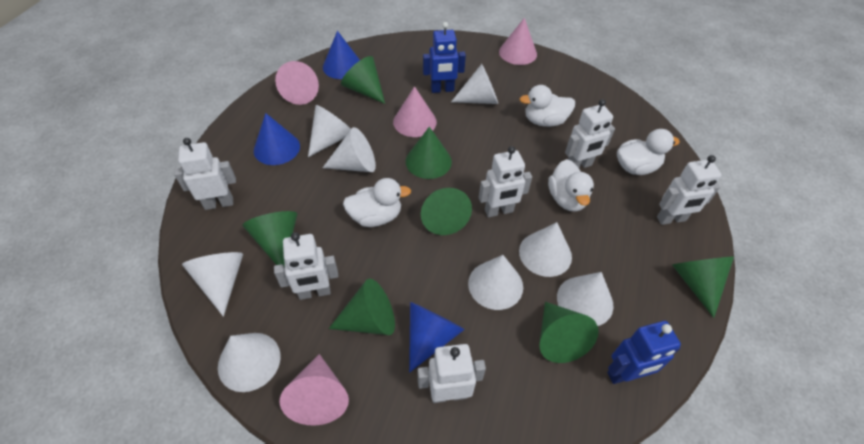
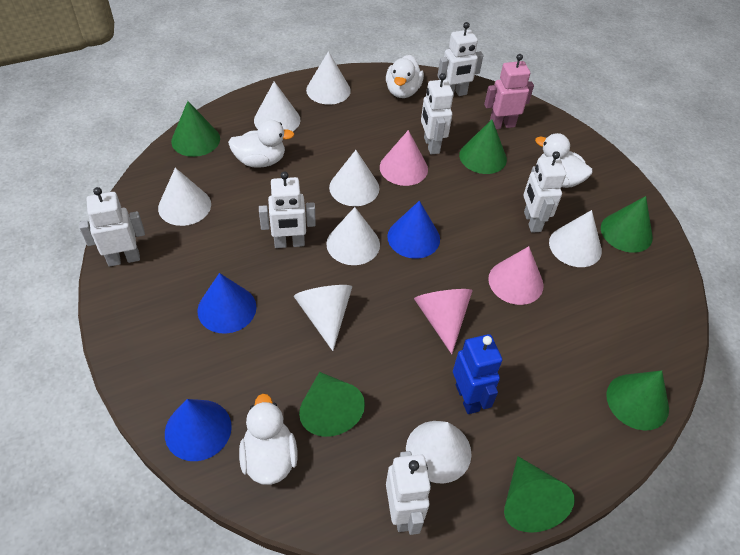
blue robot: [423,22,466,93] [607,321,681,384] = 2 -> [453,334,502,414] = 1
green cone: [242,211,297,268] [329,279,395,335] [341,56,385,104] [406,127,452,179] [421,188,472,235] [540,302,598,363] [672,257,734,318] = 7 -> [171,101,220,157] [299,372,365,437] [459,120,507,174] [504,456,575,533] [601,196,653,253] [606,370,669,431] = 6
pink cone: [275,61,319,105] [280,354,349,425] [393,86,437,137] [499,18,537,65] = 4 -> [380,130,428,186] [414,289,473,354] [488,246,544,305] = 3
pink robot: none = 0 -> [484,54,534,129] = 1

